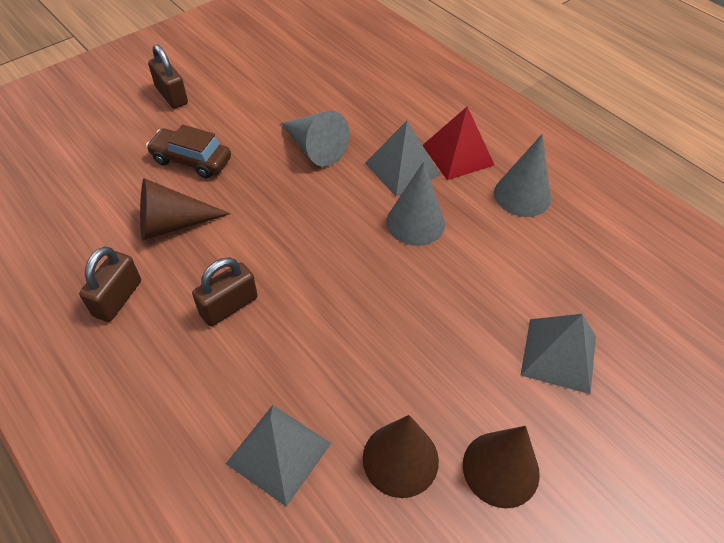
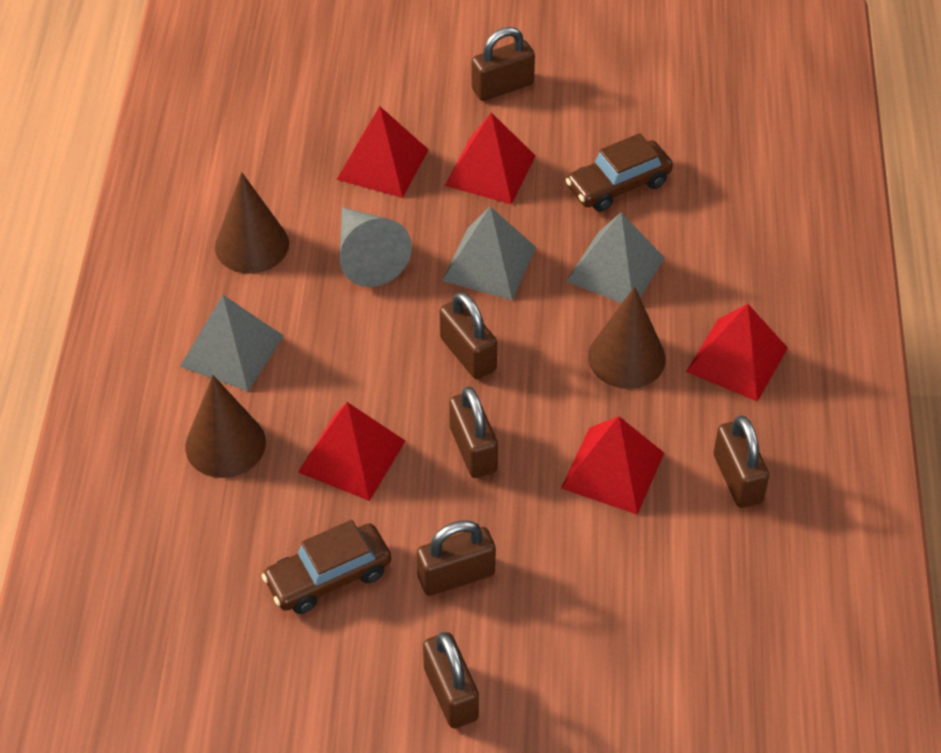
brown car: [146,124,231,178] = 1 -> [262,520,391,614] [565,133,673,212] = 2
brown padlock: [79,246,141,322] [148,44,188,109] [192,258,257,326] = 3 -> [417,520,496,596] [423,632,479,728] [440,292,497,379] [449,387,498,478] [472,27,535,101] [714,415,769,508] = 6
grey cone: [281,111,349,167] [386,162,445,246] [494,134,551,217] = 3 -> [340,207,412,287] = 1
red pyramid: [423,106,494,180] = 1 -> [298,402,405,501] [337,106,429,198] [445,112,536,204] [561,416,664,515] [686,304,788,402] = 5

